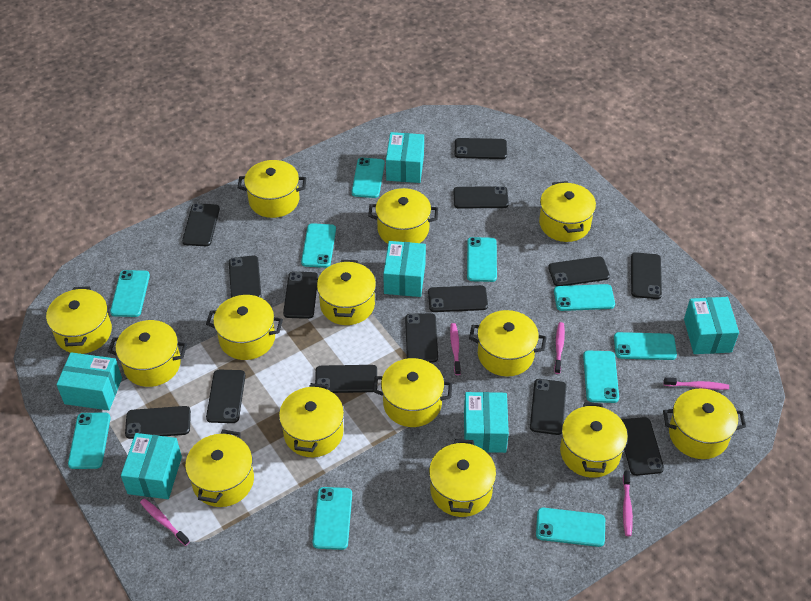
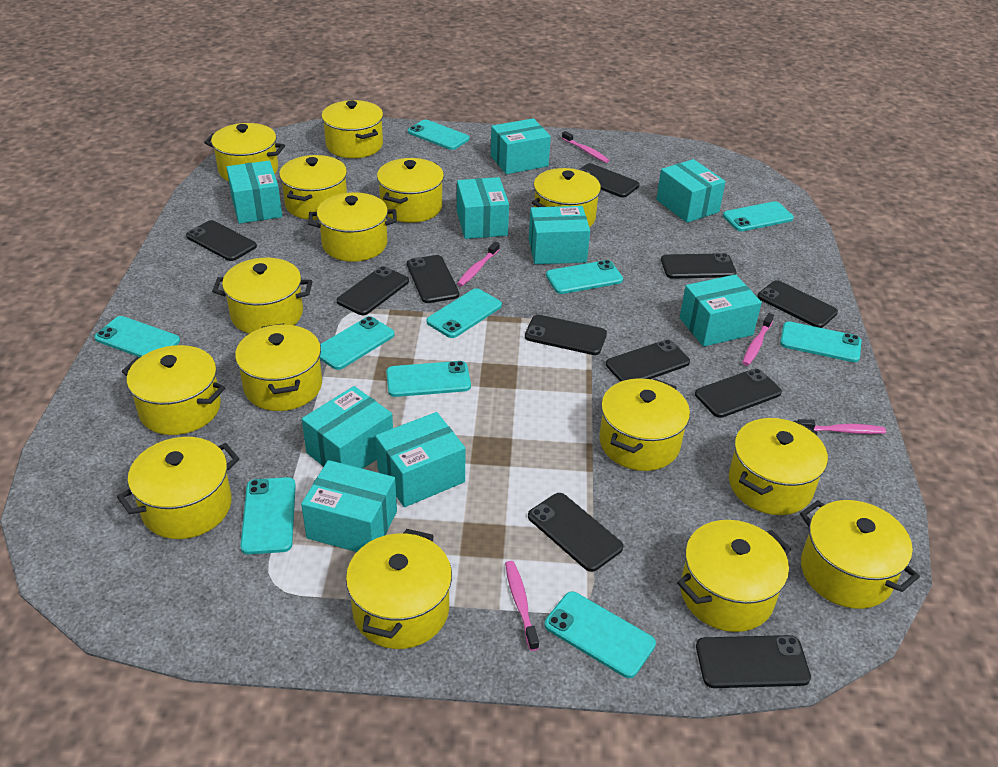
black phone: [125,406,191,439] [182,203,220,246] [206,370,245,423] [229,256,261,298] [283,272,318,319] [315,365,377,393] [405,313,438,363] [428,285,488,312] [453,186,509,208] [455,138,507,159] [530,379,566,435] [548,256,610,286] [621,417,664,476] [631,252,662,299] = 14 -> [186,220,257,261] [337,266,409,315] [407,255,459,303] [525,315,607,355] [528,493,623,572] [579,163,639,198] [606,340,690,382] [661,253,736,279] [695,369,782,418] [696,635,811,688] [757,280,838,328] = 11
turquoise box: [56,352,122,410] [121,433,182,499] [383,241,426,297] [386,132,424,183] [464,392,509,453] [684,297,739,354] = 6 -> [227,161,282,224] [301,460,397,552] [302,386,393,469] [375,412,466,507] [457,177,509,239] [491,118,551,174] [529,206,590,264] [656,159,726,223] [680,274,762,347] = 9
yellow pot: [46,286,112,354] [108,320,187,387] [185,429,254,507] [206,295,283,360] [238,160,306,218] [279,383,344,457] [317,260,376,325] [368,188,438,244] [373,358,452,427] [429,439,496,517] [469,310,547,377] [539,181,596,242] [560,402,628,478] [663,388,746,459] = 14 -> [117,437,239,539] [122,345,225,435] [204,123,285,181] [212,258,312,334] [235,323,322,411] [279,155,347,220] [308,192,397,262] [322,100,383,158] [346,529,452,649] [377,158,444,223] [532,168,601,228] [599,378,690,471] [677,520,791,632] [729,418,828,515] [800,500,920,609] = 15

